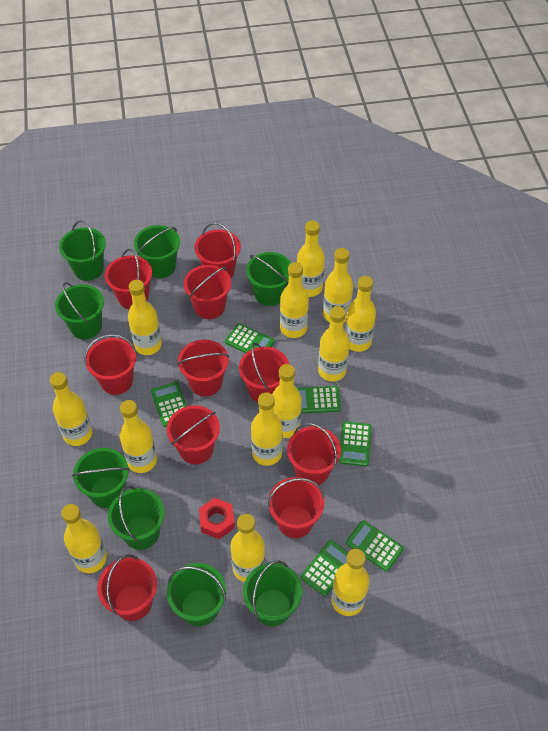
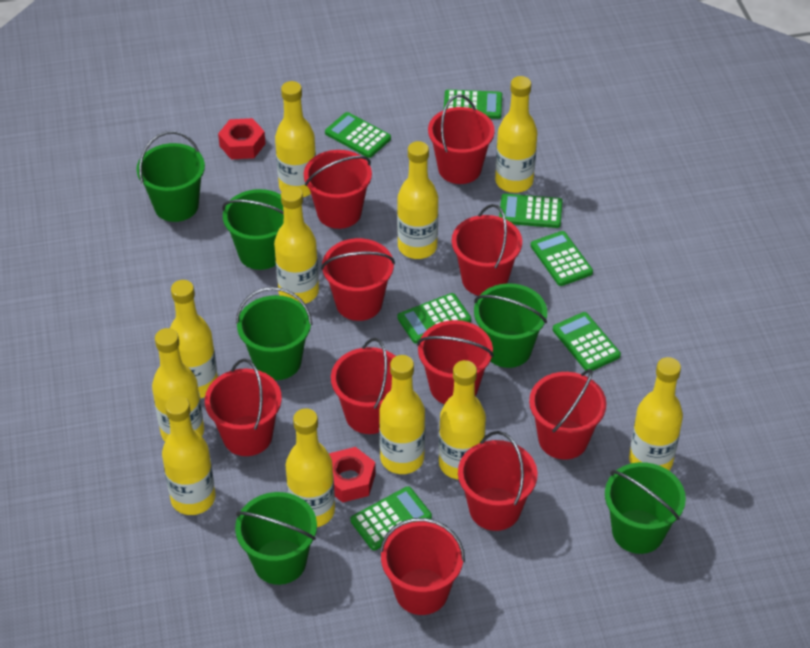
green bucket: [55,282,104,340] [59,220,106,281] [72,448,130,508] [108,486,165,550] [134,225,180,278] [167,563,226,627] [243,560,302,626] [246,252,291,306] = 8 -> [136,131,205,222] [222,189,284,270] [235,492,317,585] [236,287,312,380] [474,283,547,368] [605,462,686,554] = 6
green calculator: [151,382,186,427] [225,323,275,353] [297,386,341,413] [301,540,349,596] [339,421,371,466] [346,520,404,572] = 6 -> [325,112,391,158] [351,486,432,550] [398,293,471,344] [444,89,502,119] [499,194,563,228] [531,231,593,286] [553,312,621,371] = 7
red nut: [199,498,235,539] = 1 -> [218,118,266,159] [329,447,376,503] = 2
yellow bottle: [50,372,93,446] [61,504,107,573] [120,400,157,473] [128,280,162,355] [230,514,265,582] [251,392,283,466] [272,364,302,438] [280,262,309,338] [297,220,325,297] [318,306,350,382] [323,248,353,322] [331,549,369,616] [345,276,376,352] = 13 -> [152,328,204,441] [162,396,216,515] [170,280,218,398] [274,186,319,304] [275,81,316,197] [286,408,335,527] [379,355,425,474] [397,141,438,259] [439,360,486,480] [495,76,537,193] [629,357,683,470] = 11

